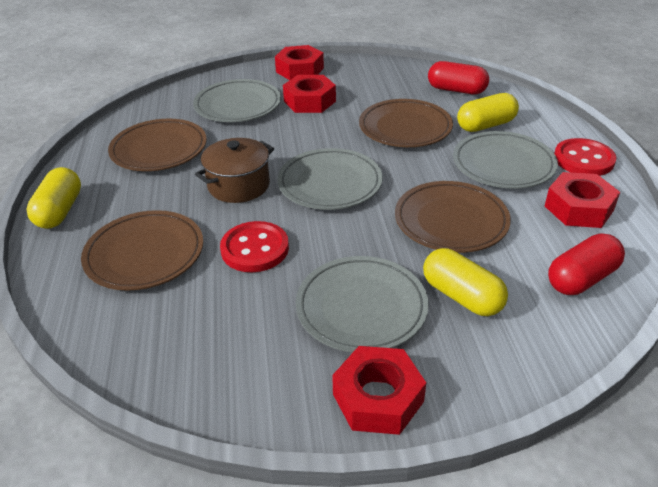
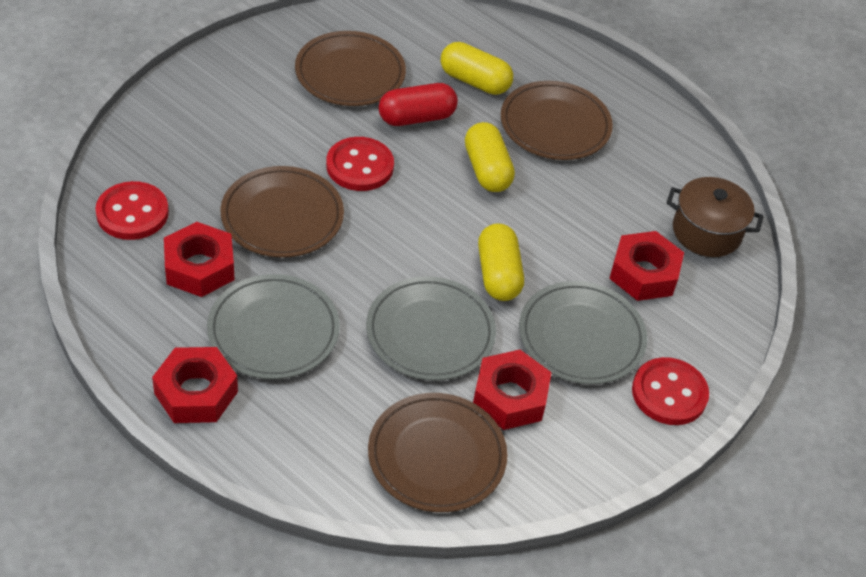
grey plate: [193,79,281,122] [277,148,383,210] [296,256,429,353] [453,131,558,189] = 4 -> [207,274,340,379] [366,276,496,381] [519,281,647,384] = 3
red button: [220,221,289,272] [554,138,616,176] = 2 -> [95,181,169,240] [326,137,394,191] [632,357,709,425] = 3
red capsule: [428,61,489,94] [548,233,625,295] = 2 -> [379,83,458,126] = 1

